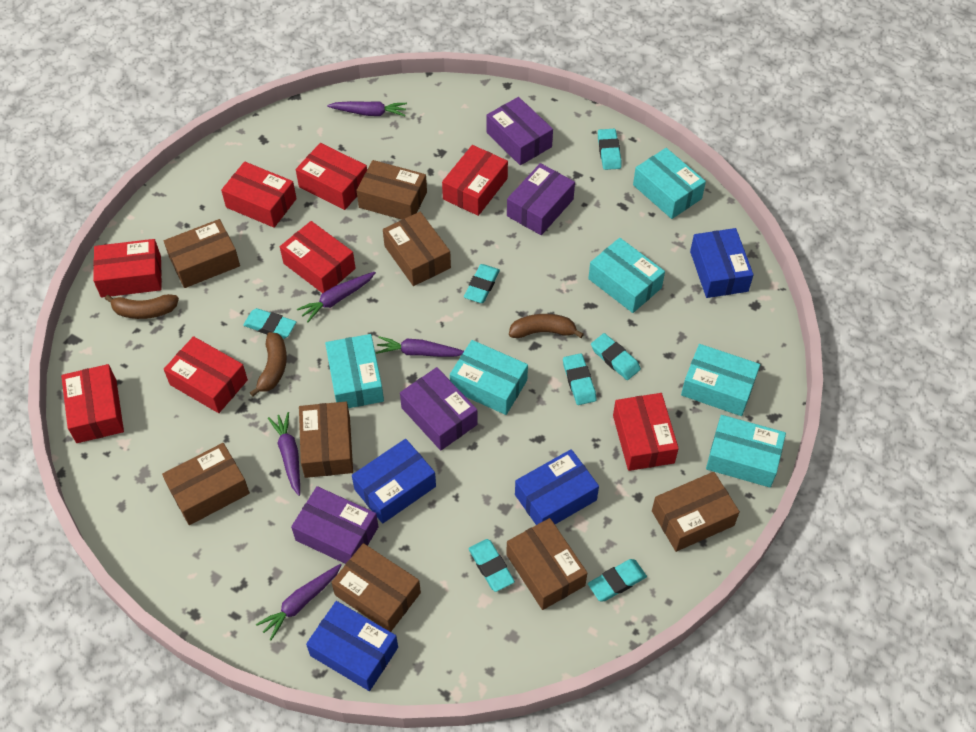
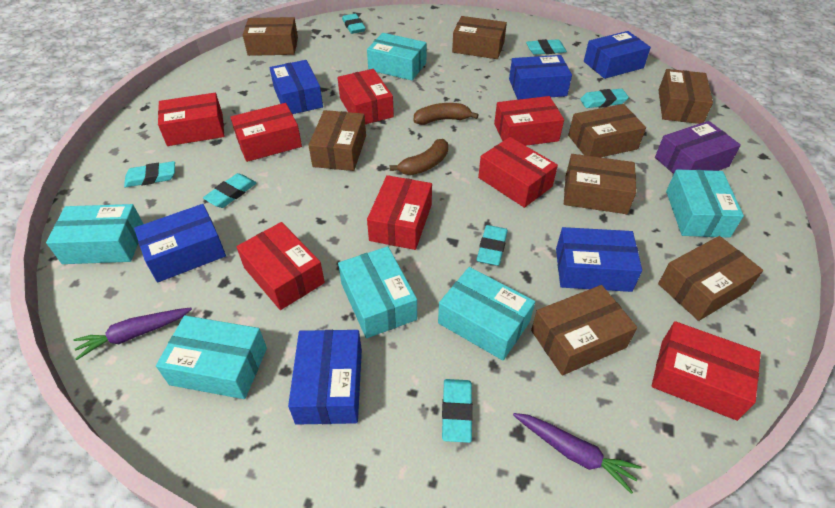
blue box: [306,601,398,691] [352,439,436,524] [515,449,599,525] [690,228,754,298] = 4 -> [134,204,226,282] [270,60,323,114] [288,330,362,425] [509,55,572,100] [556,227,642,292] [584,31,651,79] = 6
brown banana: [105,294,179,319] [250,332,287,397] [509,314,584,338] = 3 -> [390,139,448,175] [413,103,479,125] = 2
purple box: [291,486,379,564] [400,367,478,451] [487,97,553,165] [507,163,575,235] = 4 -> [655,121,741,174] = 1
purple carrot: [256,564,342,640] [268,412,300,496] [297,272,376,322] [327,101,407,116] [376,336,464,357] = 5 -> [73,308,192,360] [513,413,642,494] = 2

